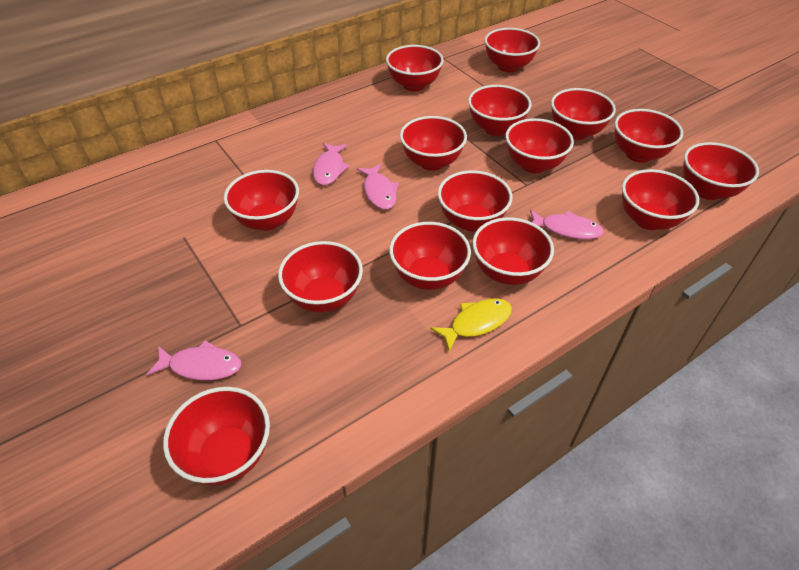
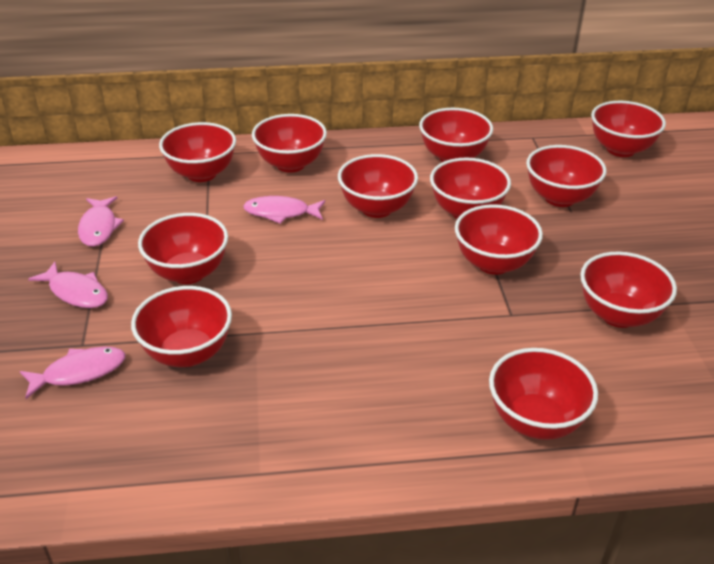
red bowl: [163,387,270,486] [224,170,299,231] [278,241,363,313] [386,45,444,91] [389,222,471,290] [400,116,467,171] [438,170,512,231] [468,85,531,136] [472,217,554,285] [484,28,540,72] [505,118,574,173] [551,88,616,140] [614,109,683,163] [622,169,699,230] [683,142,759,200] = 15 -> [131,286,232,367] [138,213,228,284] [159,122,236,182] [252,114,327,173] [338,154,418,218] [419,108,493,162] [430,158,511,219] [455,204,543,275] [489,348,598,440] [526,145,606,207] [580,252,677,328] [591,101,666,157] = 12
yellow fish: [431,298,512,351] = 1 -> none = 0

